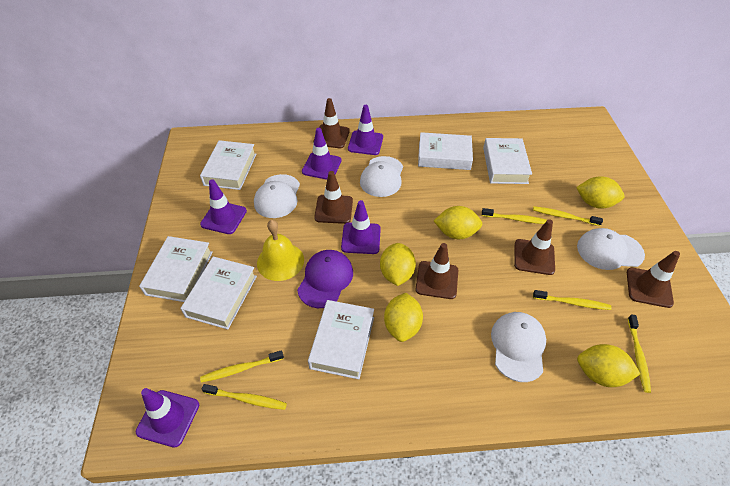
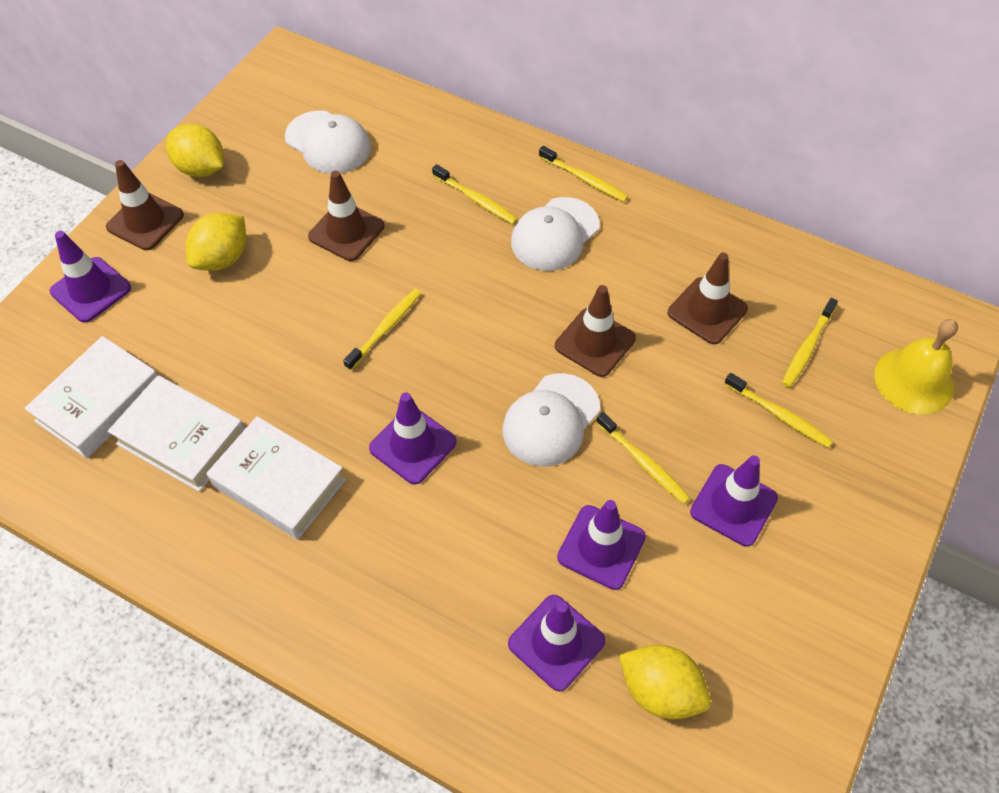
brown traffic cone: [313,98,350,148] [314,171,353,224] [415,243,458,299] [514,219,555,275] [627,251,680,308] = 5 -> [106,160,184,250] [308,171,384,261] [555,285,636,377] [668,253,748,344] = 4
purple cap: [297,250,353,308] = 1 -> none = 0
white book: [139,236,213,302] [180,256,257,330] [200,140,256,190] [308,300,374,379] [418,132,473,170] [483,138,532,184] = 6 -> [25,336,157,458] [108,375,245,492] [206,416,346,539] = 3
white cap: [254,174,300,218] [360,156,403,197] [491,312,546,382] [577,228,645,270] = 4 -> [285,111,371,174] [503,373,600,467] [511,197,600,271] = 3
yellow lemon: [380,243,416,286] [384,293,423,342] [434,206,482,239] [576,176,625,209] [577,344,640,387] = 5 -> [166,124,224,177] [186,212,246,271] [619,645,710,720] = 3

